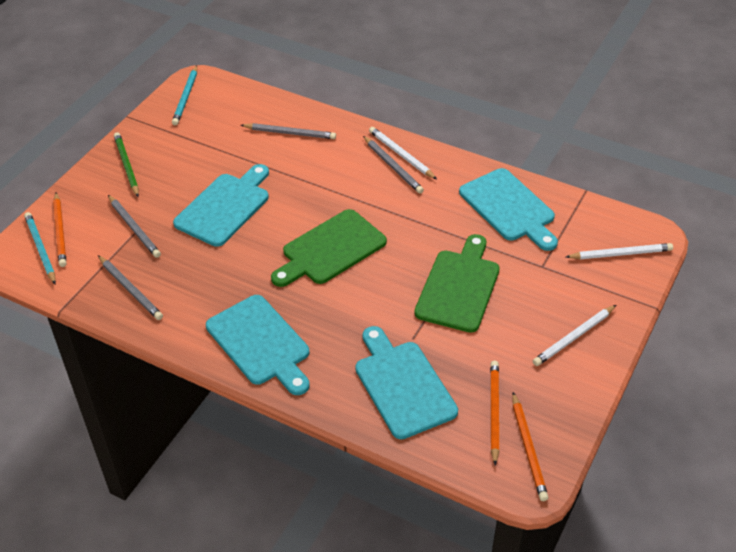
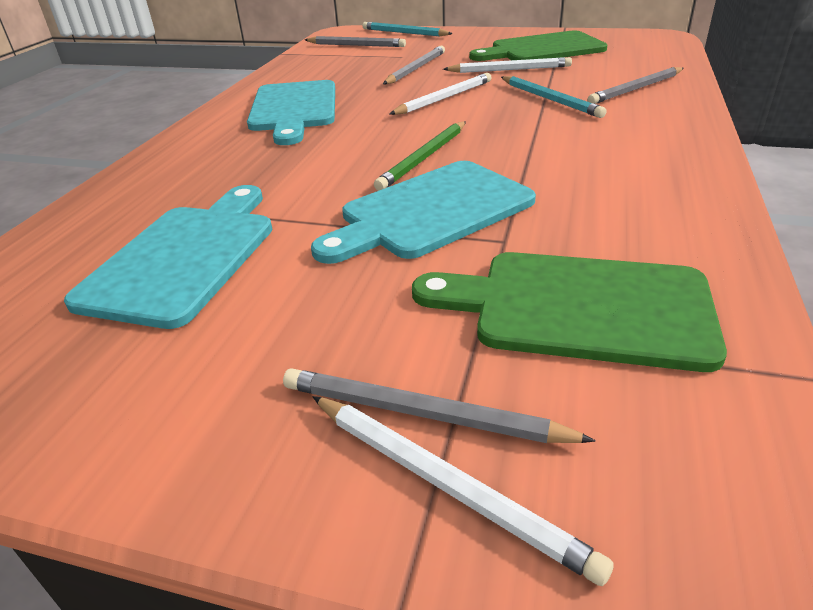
orange pencil: [53,192,67,267] [490,361,500,466] [512,392,549,501] = 3 -> none = 0
turquoise cutting board: [173,164,269,247] [206,295,310,395] [355,326,458,439] [459,168,558,251] = 4 -> [64,185,272,329] [247,80,335,145] [311,161,536,264] = 3

